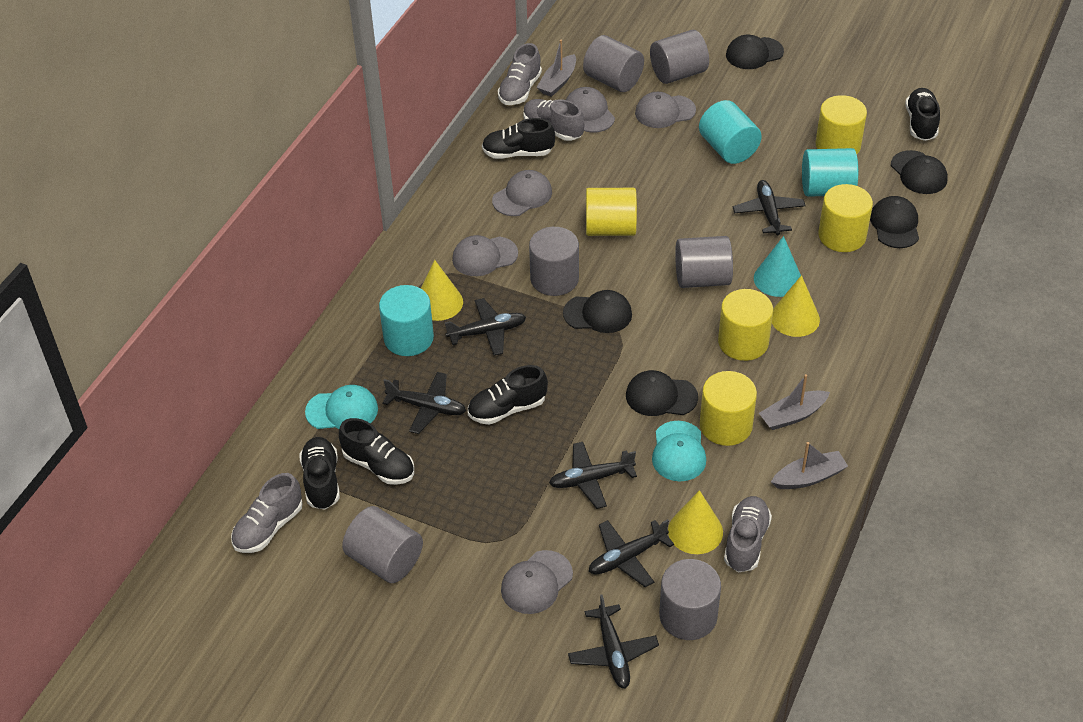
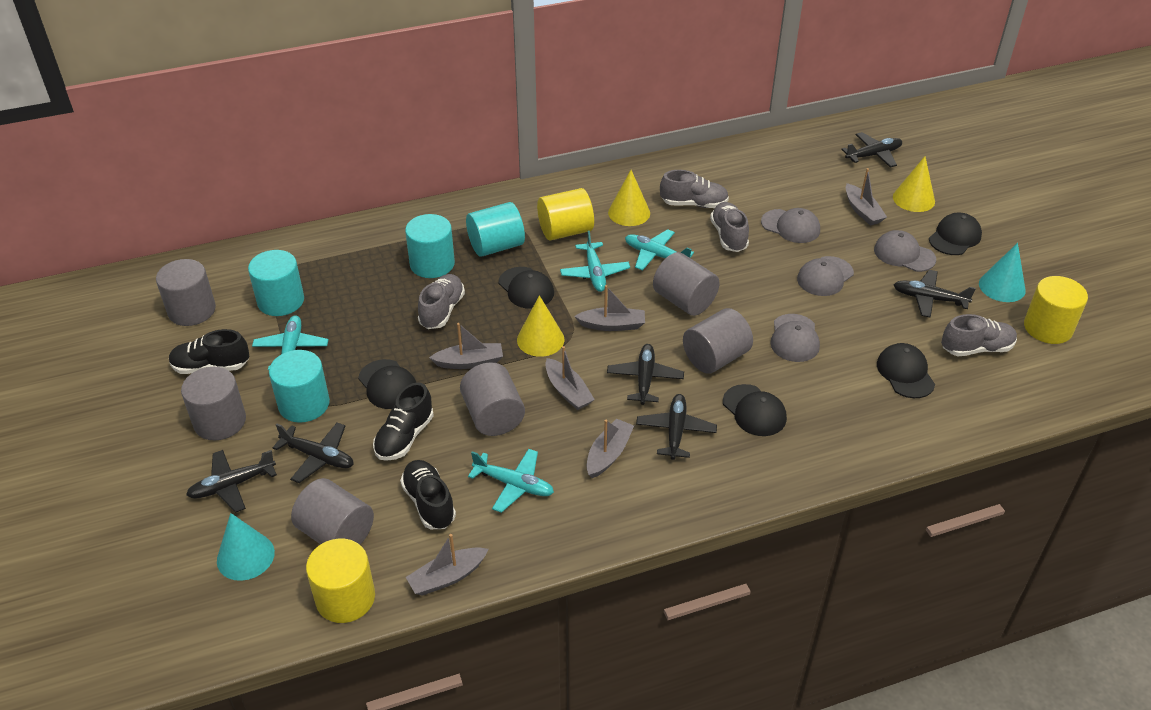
black shoe: [299,437,340,510] [339,418,414,485] [468,365,548,425] [482,118,555,159] [905,88,940,141] = 5 -> [169,329,249,374] [373,382,434,461] [400,460,456,529] = 3
grey boat: [536,40,576,97] [759,374,830,430] [771,442,848,489] = 3 -> [406,534,488,596] [429,323,503,369] [545,346,595,410] [574,285,645,331] [587,418,634,478] [846,168,887,225] = 6
grey cap: [452,235,518,276] [492,170,552,216] [501,550,573,614] [566,87,615,133] [635,92,696,128] = 5 -> [761,208,820,243] [770,314,820,362] [797,256,854,296] [874,230,936,272] = 4
turquoise cap: [305,385,378,429] [652,421,706,481] = 2 -> none = 0
turquoise cone: [754,236,801,297] = 1 -> [217,513,275,581] [979,243,1026,302] = 2
turquoise cylinder: [379,285,434,356] [699,100,762,164] [802,148,858,197] = 3 -> [248,250,304,316] [269,350,330,423] [405,214,455,278] [466,202,525,257] = 4
turquoise plane: none = 0 -> [252,315,329,370] [468,449,554,513] [560,231,630,292] [625,229,694,271] = 4
yellow cylinder: [586,188,637,236] [700,371,757,446] [718,289,773,361] [816,95,867,154] [818,184,873,252] = 5 -> [306,538,375,623] [537,188,594,240] [1024,276,1088,344] = 3

